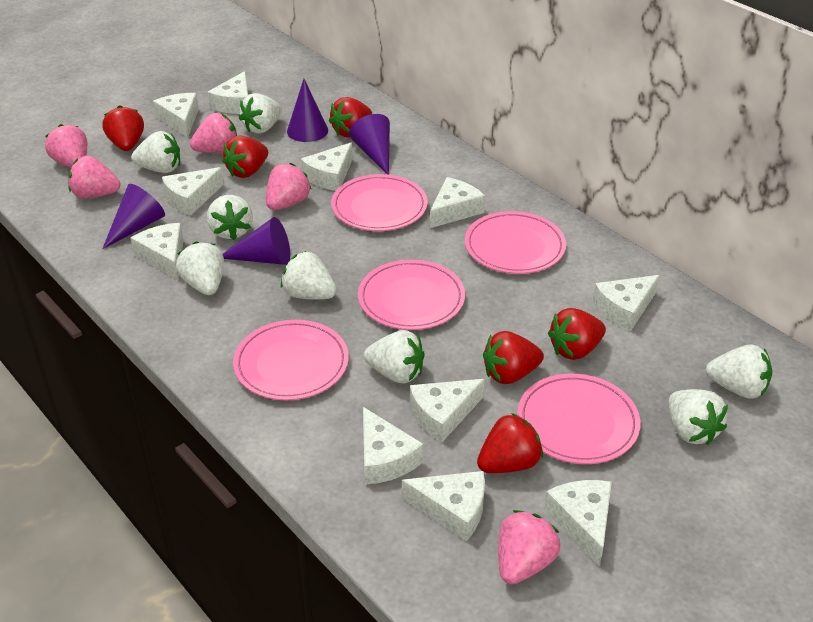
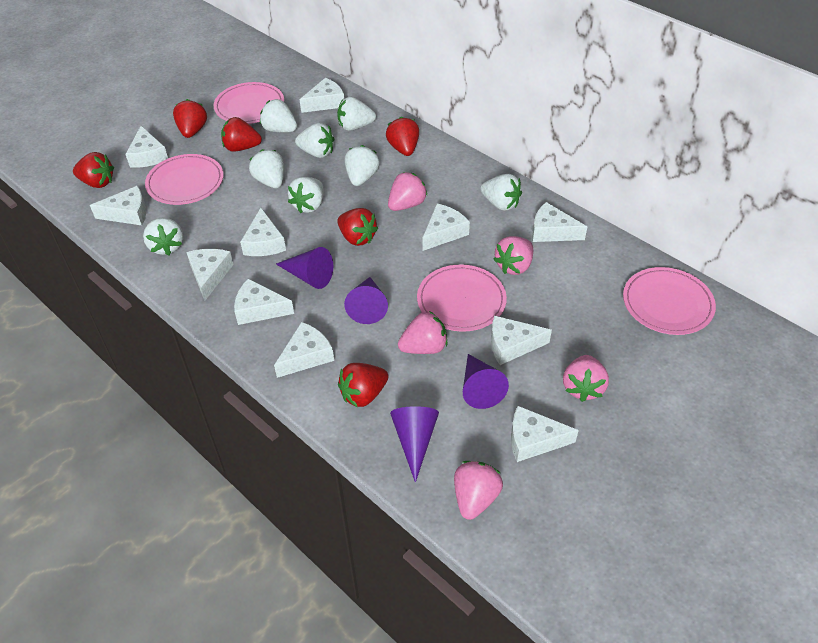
pink plate: [233,320,349,400] [331,174,428,231] [358,260,465,330] [465,211,566,274] [517,374,640,464] = 5 -> [145,154,224,205] [214,82,284,124] [417,265,507,332] [623,267,716,335] = 4

